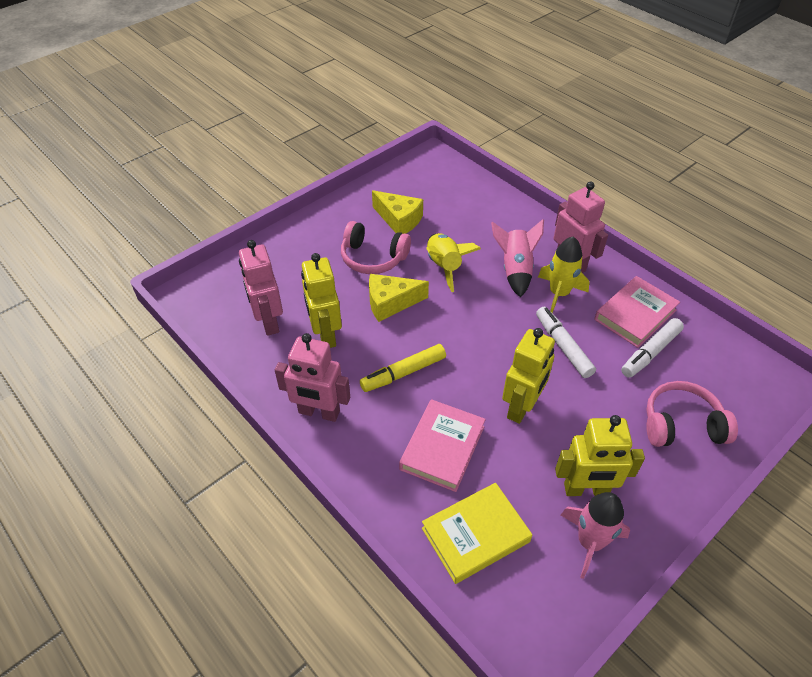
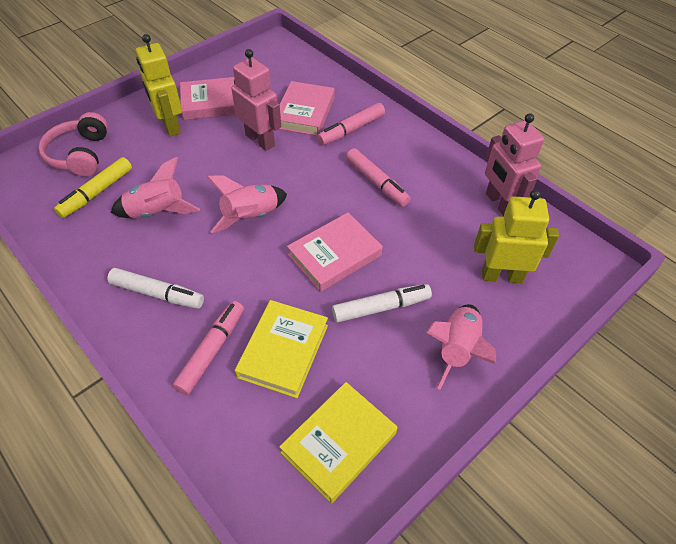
pink book: [399,399,486,492] [594,276,680,348] = 2 -> [180,77,236,120] [280,81,335,136] [287,212,383,292] = 3
pink headphones: [341,221,411,274] [646,381,738,447] = 2 -> [38,112,108,177] = 1
pink marker: none = 0 -> [173,301,244,395] [317,103,385,145] [346,148,411,207] = 3
pink robot: [239,240,283,336] [275,333,350,422] [554,181,608,273] = 3 -> [231,49,281,151] [485,113,544,216] = 2
pink rocket: [491,219,544,298] [561,492,630,579] = 2 -> [111,157,200,218] [207,175,287,233] [426,304,496,390] = 3
yellow book: [422,483,532,584] = 1 -> [235,300,328,398] [279,382,397,503] = 2
yellow cheese: [369,274,429,322] [372,190,423,234] = 2 -> none = 0
yellow robot: [301,253,342,348] [502,328,555,424] [555,415,645,496] = 3 -> [136,34,182,137] [474,190,559,283] = 2
yellow rocket: [426,233,481,292] [538,236,590,313] = 2 -> none = 0

